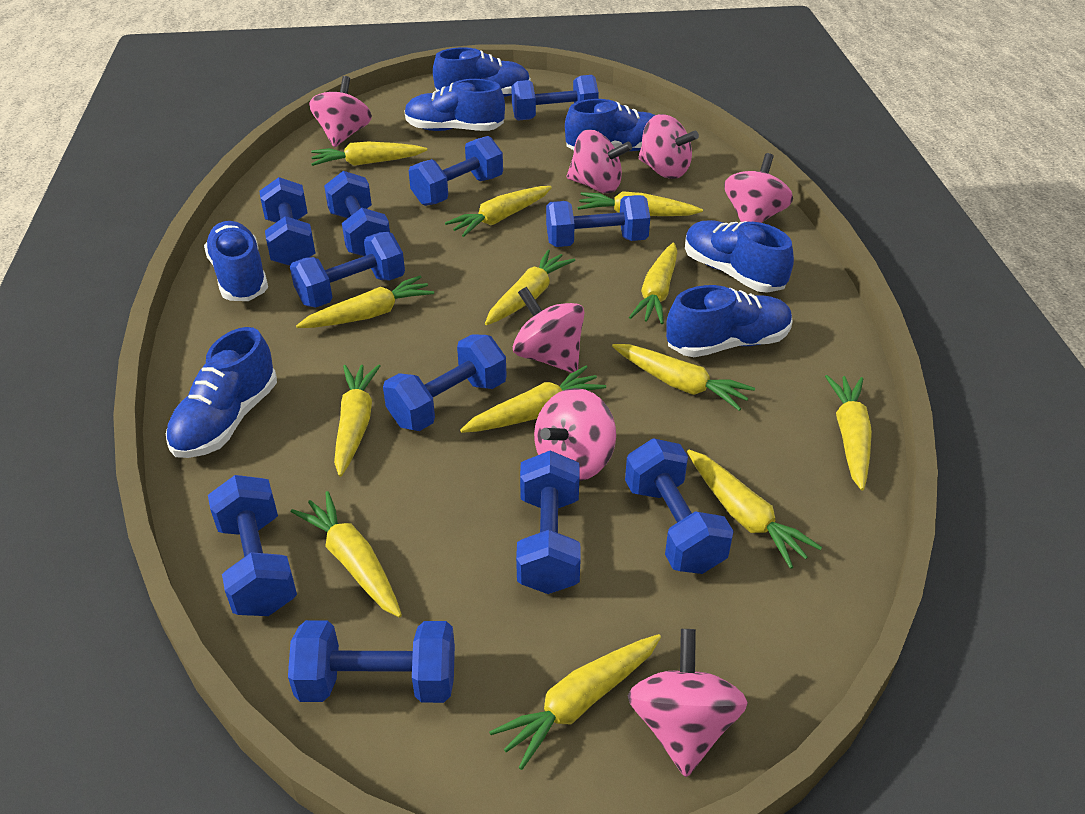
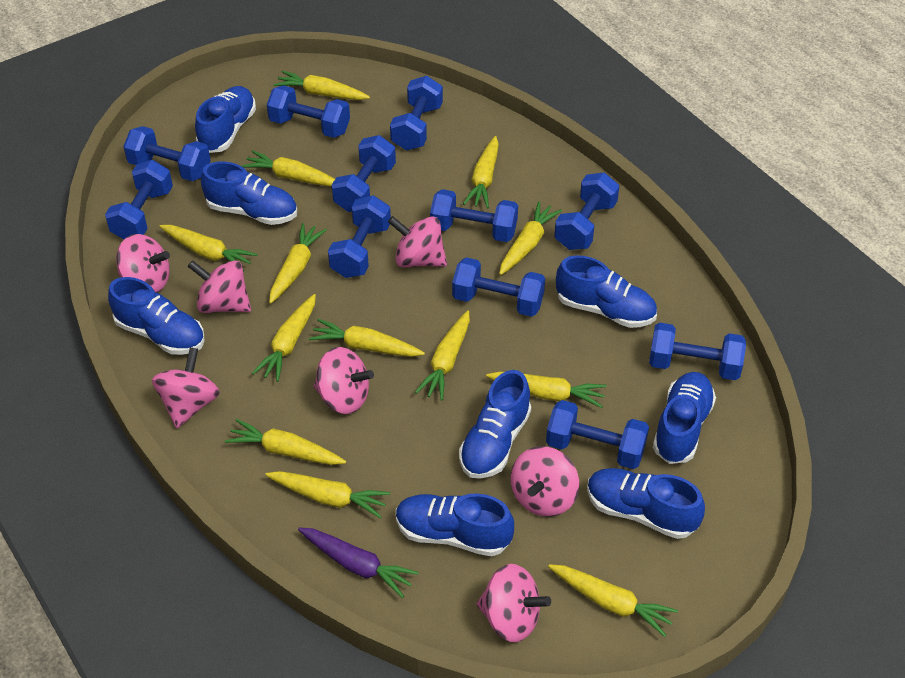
blue shoe: [166,327,277,458] [204,221,268,301] [405,79,505,131] [433,47,531,97] [565,99,655,151] [666,285,793,357] [685,220,794,293] = 7 -> [108,277,205,355] [195,86,256,153] [201,161,297,225] [396,493,514,556] [459,370,531,479] [556,255,657,328] [587,468,705,539] [653,372,716,464] = 8
purple carrot: none = 0 -> [298,527,419,598] = 1

